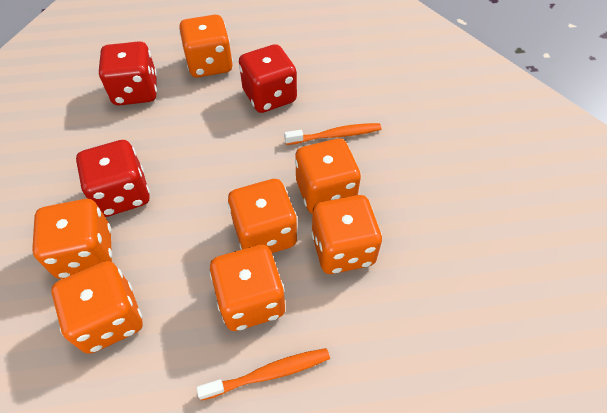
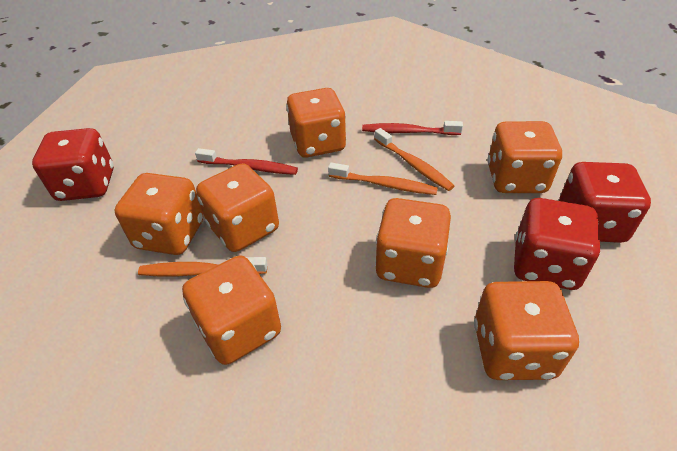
orange toothbrush: [196,348,330,401] [284,123,381,145] = 2 -> [138,257,268,276] [328,163,438,195] [374,128,454,191] = 3
red toothbrush: none = 0 -> [195,148,298,175] [362,121,463,135] = 2

